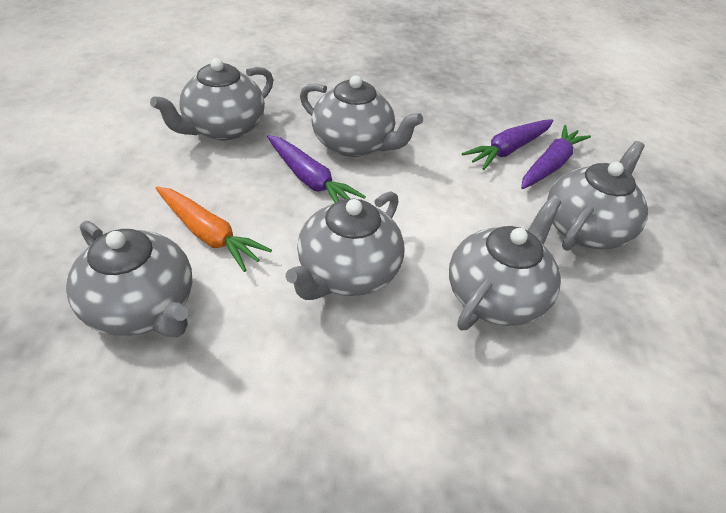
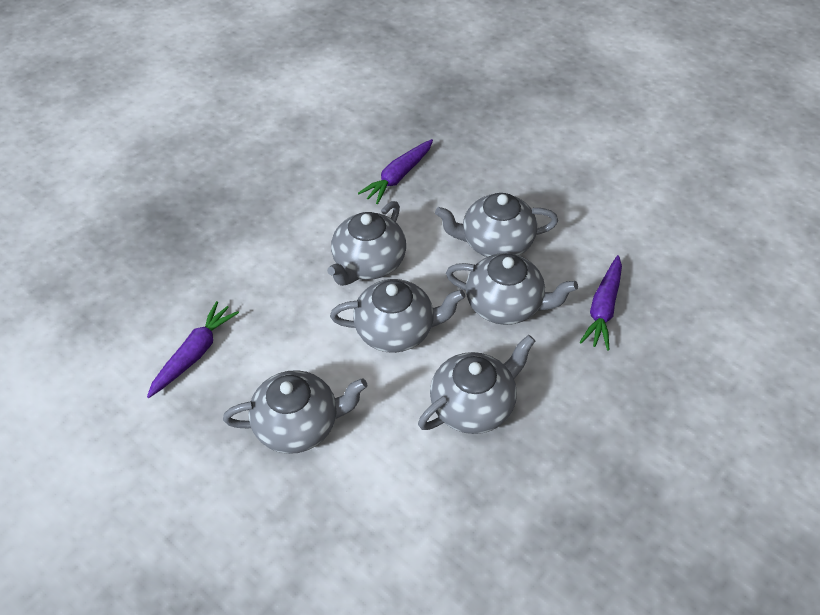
orange carrot: [155,186,272,272] = 1 -> none = 0

